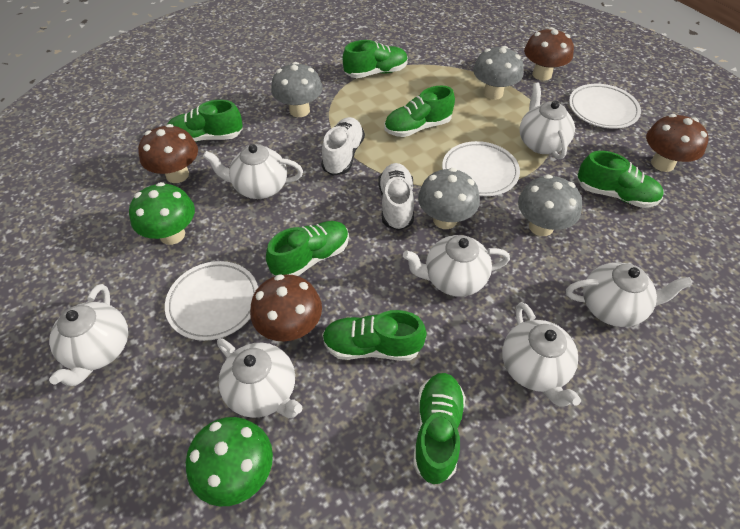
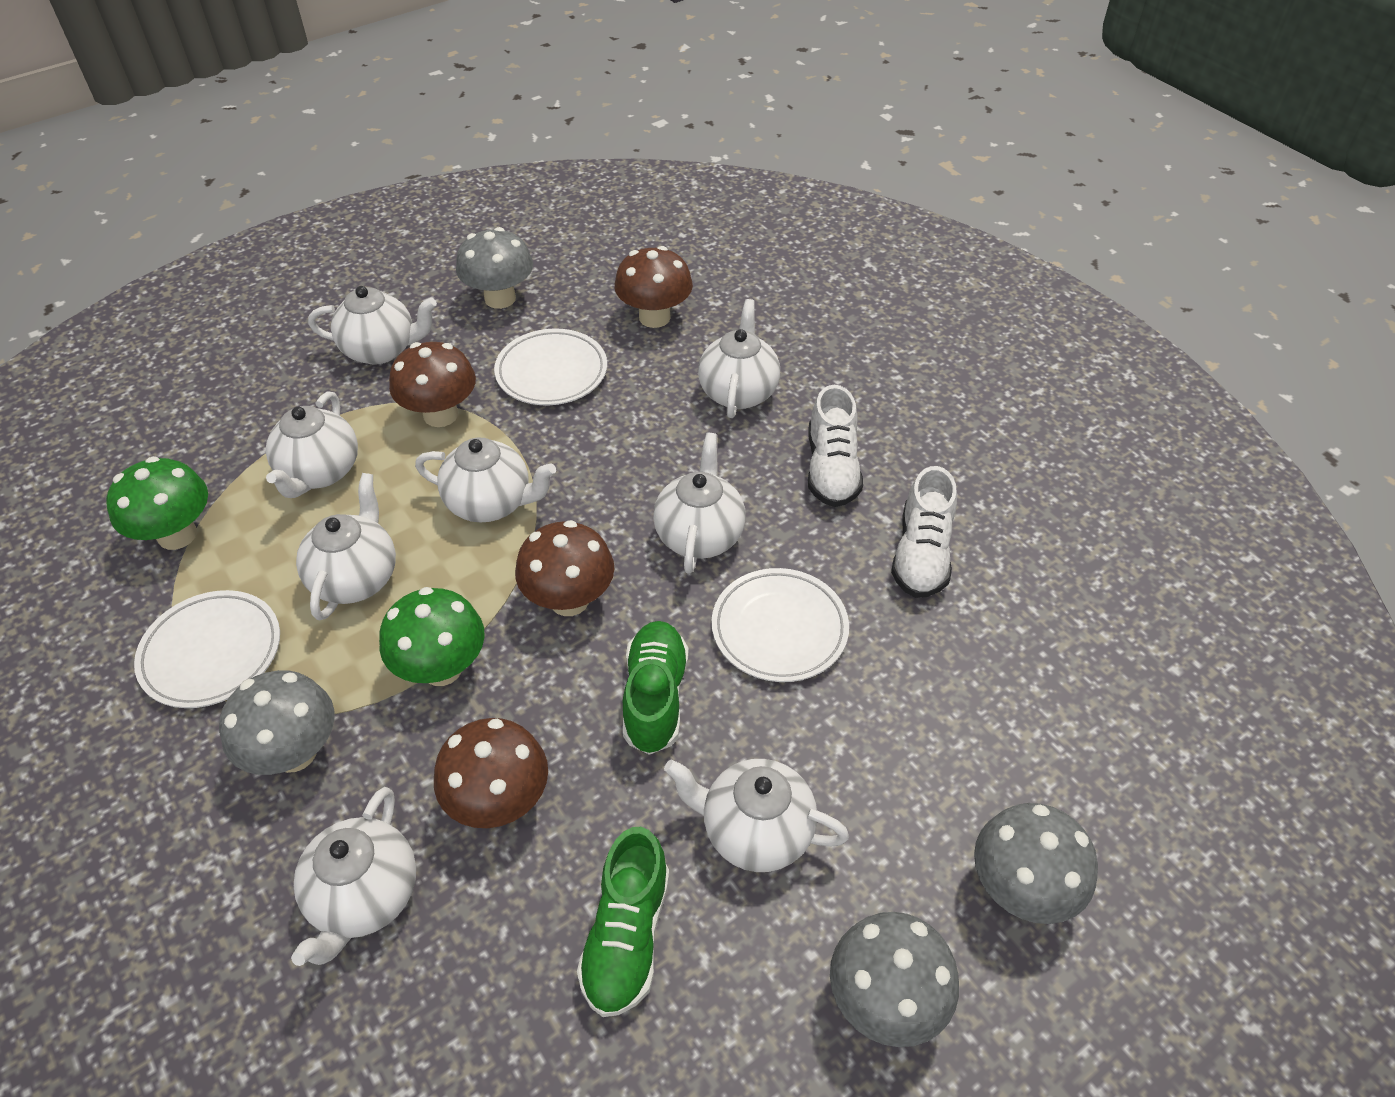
green shoe: [167,100,243,142] [266,221,349,276] [322,310,427,361] [343,40,408,78] [384,86,455,137] [413,373,465,484] [577,151,664,208] = 7 -> [577,827,669,1017] [623,621,689,755] = 2
white teapot: [49,284,128,386] [203,144,303,199] [217,338,302,418] [403,235,510,296] [502,302,581,407] [520,82,575,160] [566,262,693,327] = 7 -> [266,391,358,498] [291,787,416,966] [296,473,396,620] [308,286,437,365] [415,437,556,523] [653,433,746,574] [664,759,849,872] [698,299,780,418] = 8

